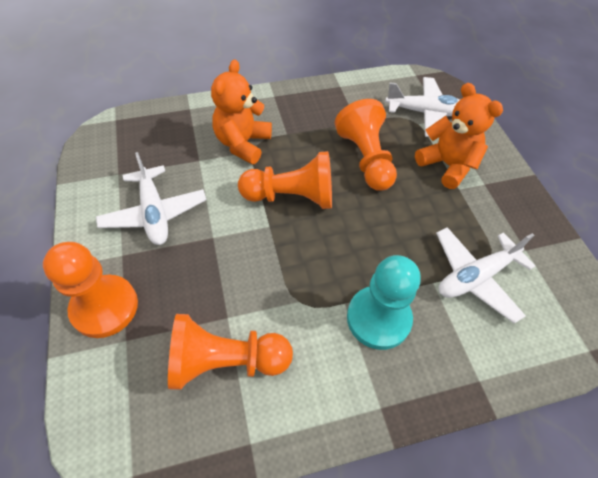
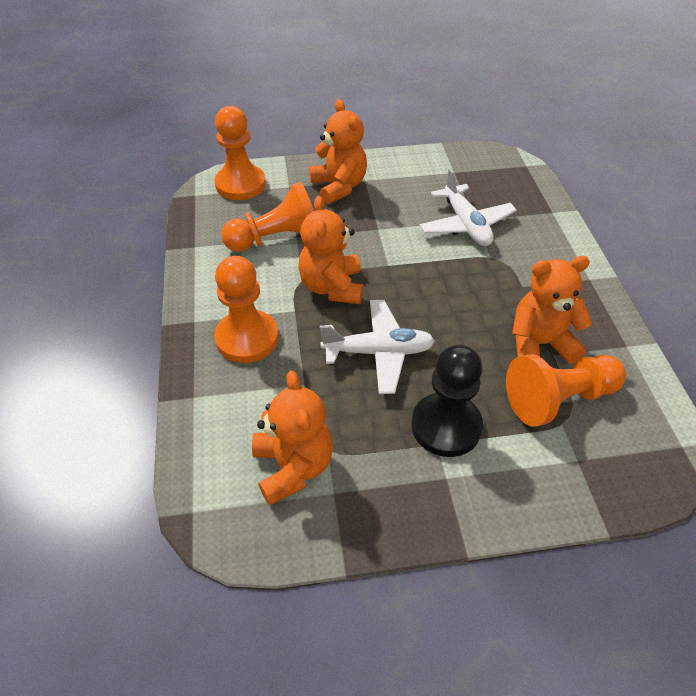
black pawn: none = 0 -> [412,345,483,457] = 1
orange teddy bear: [211,59,272,164] [415,83,503,189] = 2 -> [252,371,333,506] [298,196,363,304] [309,99,367,204] [512,256,593,364] = 4
turquoise pawn: [347,255,420,350] = 1 -> none = 0
white plane: [96,152,206,245] [385,77,460,137] [436,227,535,323] = 3 -> [320,300,435,394] [420,168,517,246] = 2

